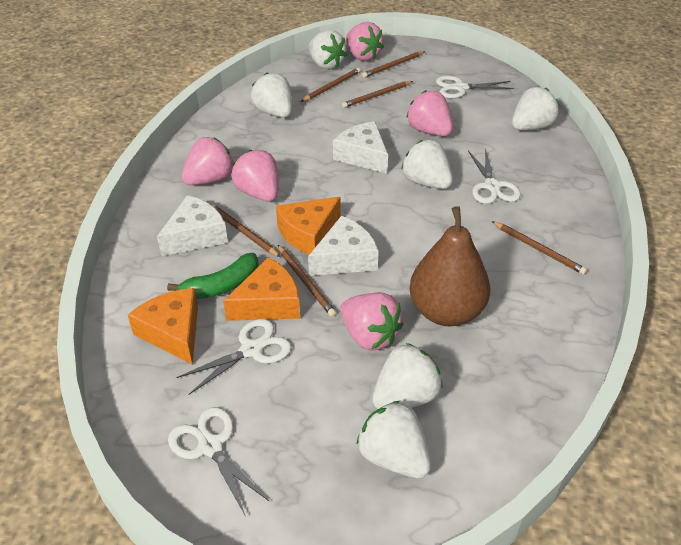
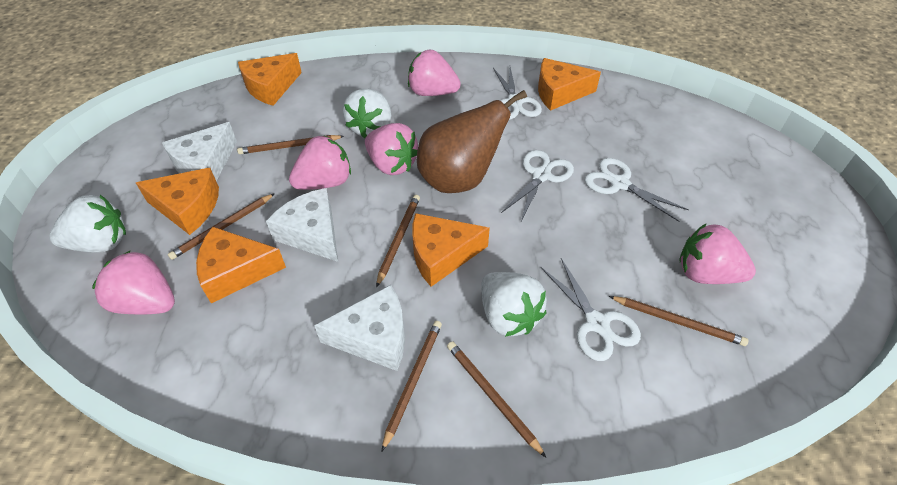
green banana: [167,253,258,299] = 1 -> none = 0
orange cheese: [128,288,198,365] [223,257,300,321] [276,197,340,254] = 3 -> [136,168,219,235] [196,227,286,303] [238,53,302,106] [412,213,490,287] [538,58,601,111] = 5
white strawberry: [251,73,292,118] [308,30,347,70] [357,401,431,478] [372,343,443,409] [401,140,453,189] [512,87,559,130] = 6 -> [49,195,126,253] [343,89,391,139] [481,272,547,337] = 3

